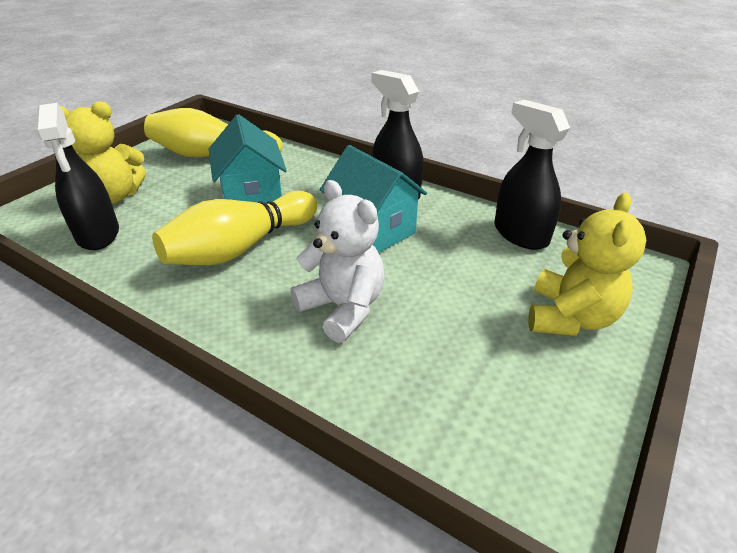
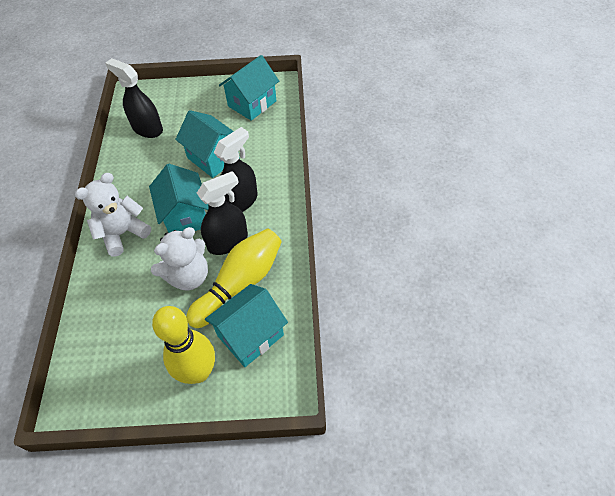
turquoise house: [209,114,287,203] [320,145,427,253] = 2 -> [149,164,209,233] [175,110,240,178] [205,284,288,367] [219,55,279,121] = 4
white teddy bear: [291,180,384,343] = 1 -> [75,173,151,256] [151,227,208,291] = 2
yellow teddy bear: [60,101,146,204] [528,192,646,336] = 2 -> none = 0

